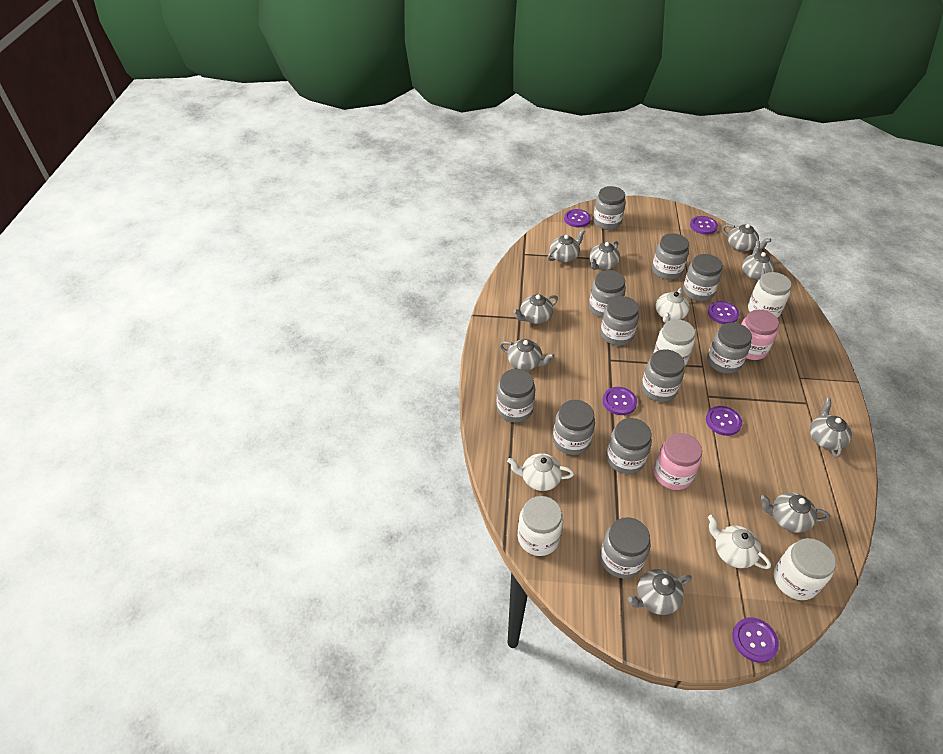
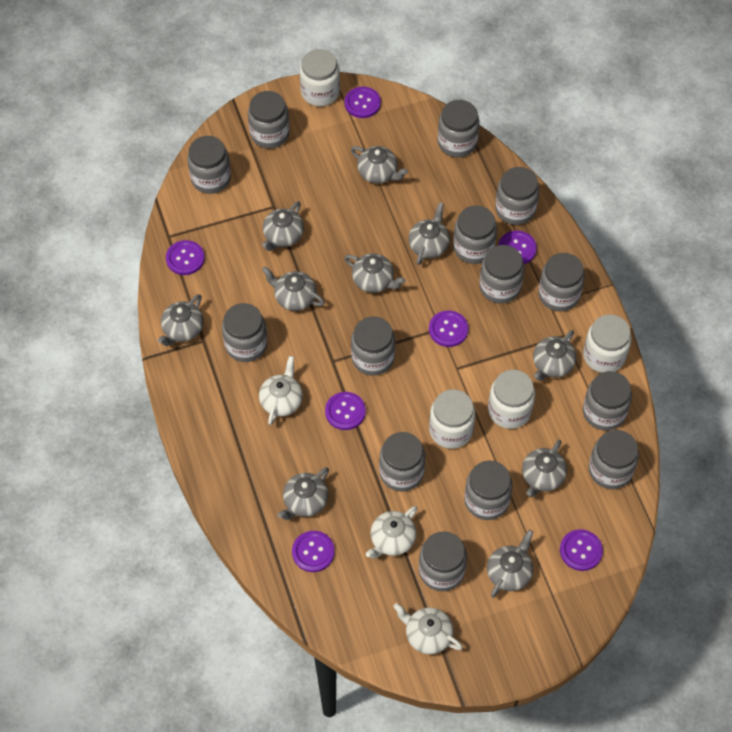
grey jar: [497,369,536,422] [553,400,595,455] [589,270,626,318] [593,186,626,230] [600,296,639,346] [600,517,651,578] [606,418,652,474] [641,349,685,402] [652,233,689,280] [683,254,722,301] [707,322,752,374] = 11 -> [187,136,231,194] [222,303,267,362] [248,91,290,148] [351,316,395,375] [379,432,425,491] [419,531,467,591] [438,100,480,157] [453,206,497,264] [464,461,513,520] [479,245,524,304] [495,167,539,225] [538,253,585,311] [583,371,632,431] [589,430,639,489] = 14
grey teapot: [500,339,555,370] [513,294,558,324] [547,229,585,263] [589,241,620,270] [628,569,691,615] [722,224,771,252] [742,241,775,281] [760,492,830,533] [810,398,852,458] = 9 -> [158,294,204,346] [262,201,304,251] [262,266,325,311] [278,467,329,520] [344,253,406,293] [351,146,408,183] [408,202,450,265] [487,530,533,598] [522,440,567,497] [533,330,576,381] = 10
pink jar: [654,433,702,490] [741,310,779,360] = 2 -> none = 0
purple button: [564,209,591,227] [603,387,637,415] [690,216,718,235] [706,406,742,436] [708,301,739,324] [732,617,779,663] = 6 -> [166,240,205,275] [292,531,335,572] [325,392,366,430] [344,87,381,118] [429,310,469,347] [498,231,537,264] [560,529,603,571] = 7

